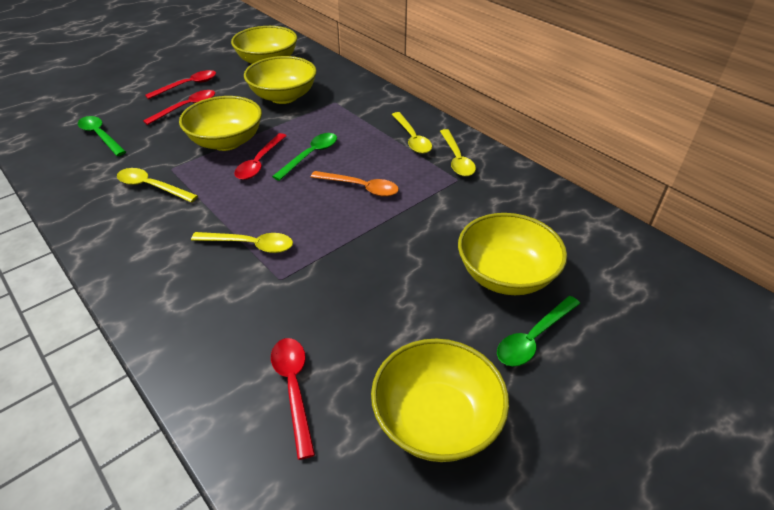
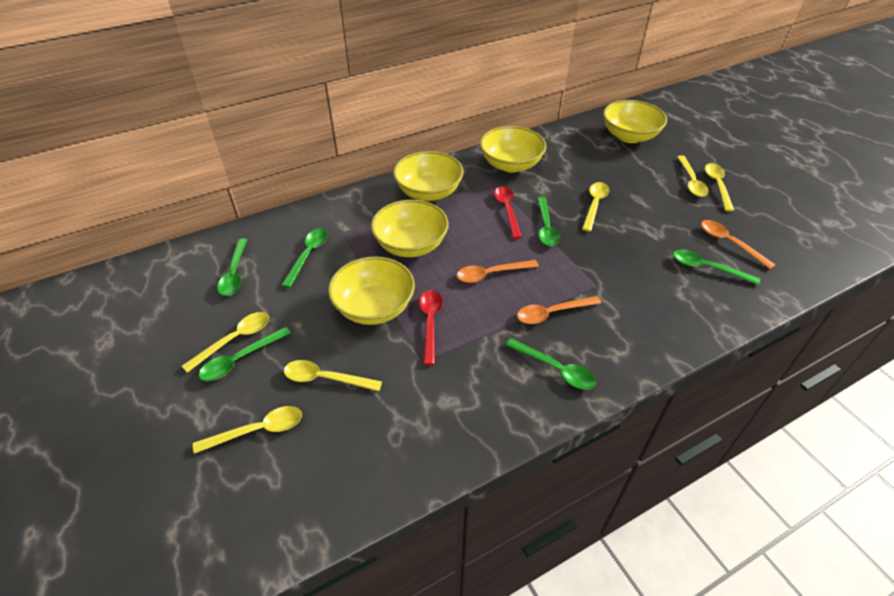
green spoon: [78,116,126,156] [272,133,337,181] [497,296,580,366] = 3 -> [199,327,291,381] [217,239,247,296] [282,228,328,288] [506,338,596,390] [537,197,560,246] [673,249,760,285] = 6
orange spoon: [311,171,399,197] = 1 -> [457,260,539,283] [517,296,601,324] [701,220,776,269] = 3
red spoon: [143,90,215,125] [145,70,216,99] [234,133,287,180] [271,338,315,460] = 4 -> [419,290,443,365] [494,186,522,239] = 2
yellow spoon: [117,168,198,202] [191,232,293,253] [392,112,432,154] [440,129,476,176] = 4 -> [182,312,269,373] [193,406,302,454] [284,360,382,391] [582,182,609,232] [677,156,709,197] [705,163,734,212] = 6

